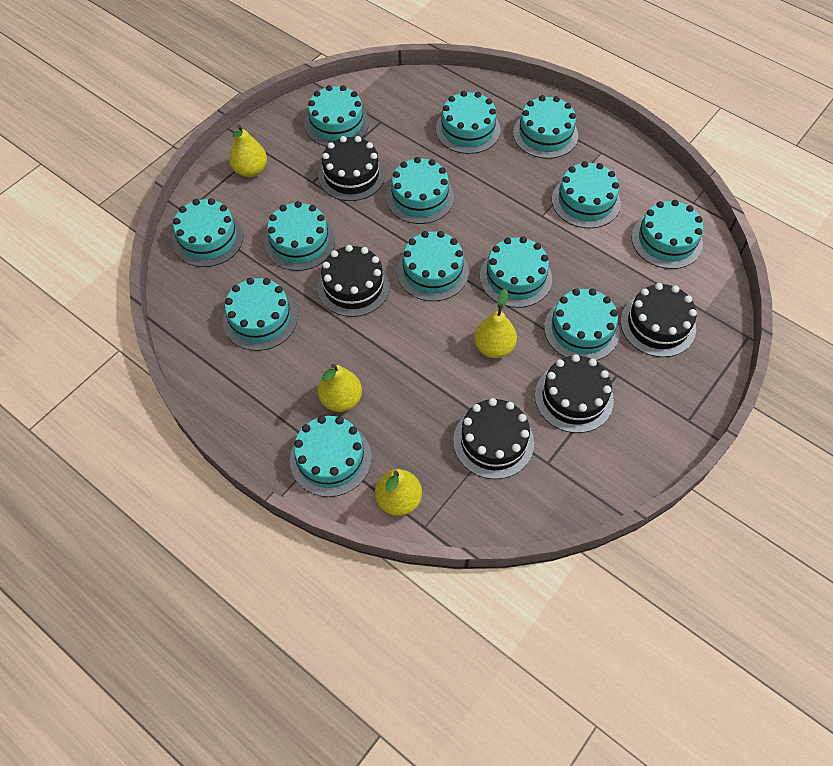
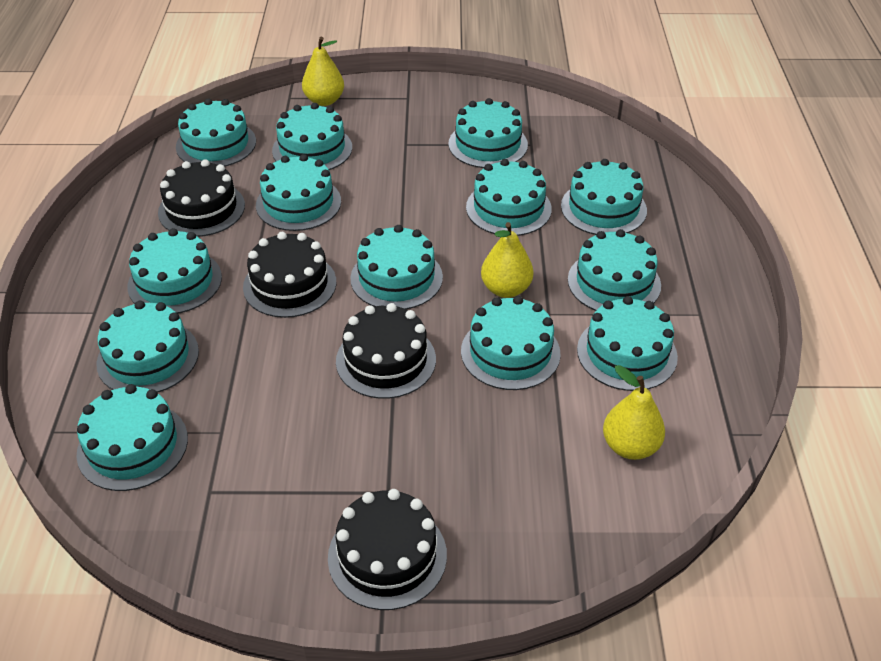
black cake: [317,245,390,317] [318,136,385,201] [453,398,534,479] [535,354,614,433] [621,283,697,357] = 5 -> [158,159,245,237] [243,232,336,318] [328,489,447,610] [336,303,436,399] = 4
yellow pear: [229,124,267,177] [318,364,362,412] [375,469,422,516] [474,289,517,358] = 4 -> [302,37,344,106] [481,222,534,298] [603,365,665,460] = 3

